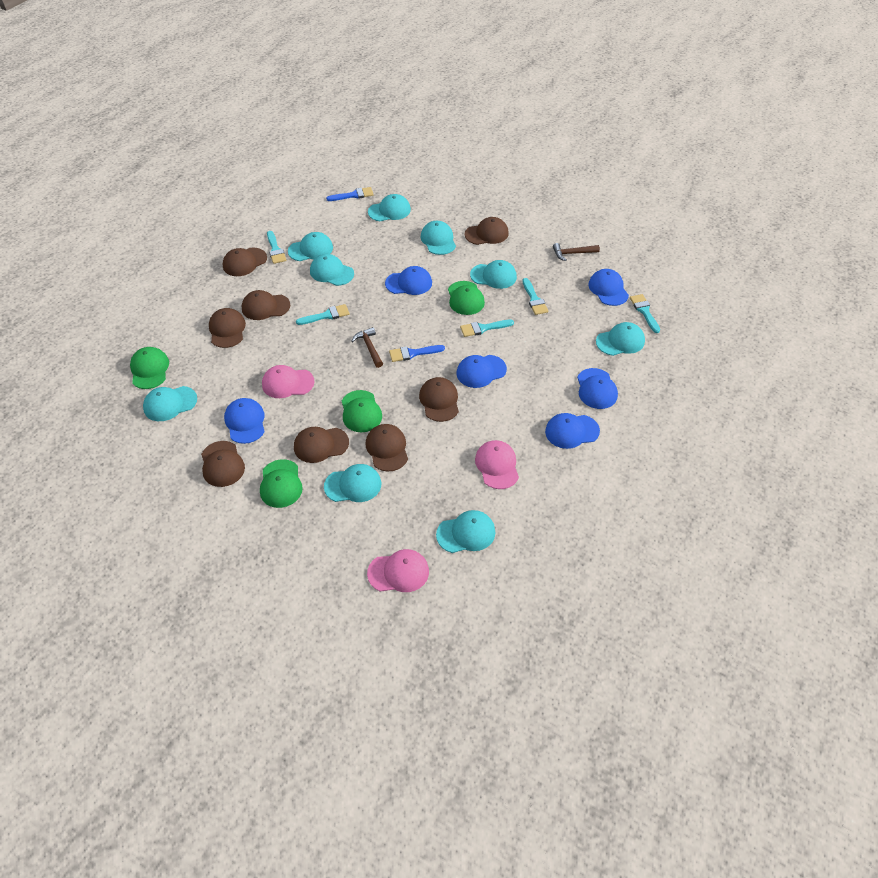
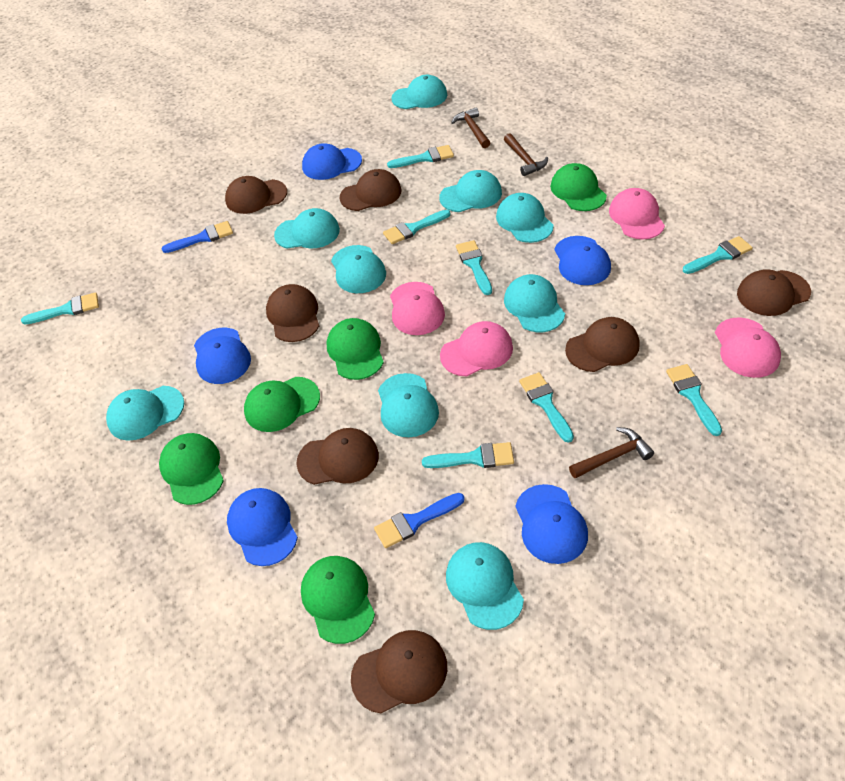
blue cap: [224,398,265,444] [385,266,432,295] [456,355,507,388] [545,413,600,449] [577,368,618,409] [588,269,629,306] = 6 -> [194,328,251,384] [227,488,298,566] [302,143,362,180] [515,484,588,564] [554,236,611,285] = 5
brown cap: [201,441,245,487] [209,308,246,348] [223,248,267,276] [242,290,290,320] [294,427,349,463] [365,424,408,471] [419,377,459,422] [465,217,509,245] = 8 -> [225,176,287,214] [266,284,319,342] [296,428,379,485] [340,169,401,211] [351,630,447,713] [565,317,639,372] [737,269,811,316] = 7
brown hammer: [351,327,383,368] [553,243,600,261] = 2 -> [451,107,490,148] [504,133,548,176] [569,427,654,478] = 3
green cap: [130,347,169,389] [260,459,303,508] [342,390,382,432] [448,281,485,315] = 4 -> [159,433,224,505] [244,377,320,432] [301,556,375,644] [327,318,384,380] [550,163,607,211] = 5
pink cap: [262,365,315,398] [367,549,429,592] [475,440,519,489] = 3 -> [390,282,445,335] [440,321,513,376] [609,188,665,240] [715,318,781,378] = 4
turquoise brush: [267,231,286,264] [296,304,350,325] [460,320,514,337] [522,278,549,315] [630,294,660,333] = 5 -> [21,292,99,325] [383,210,450,244] [387,145,454,168] [422,442,514,468] [456,240,492,295] [519,372,574,443] [666,364,722,436] [683,236,753,274] = 8

